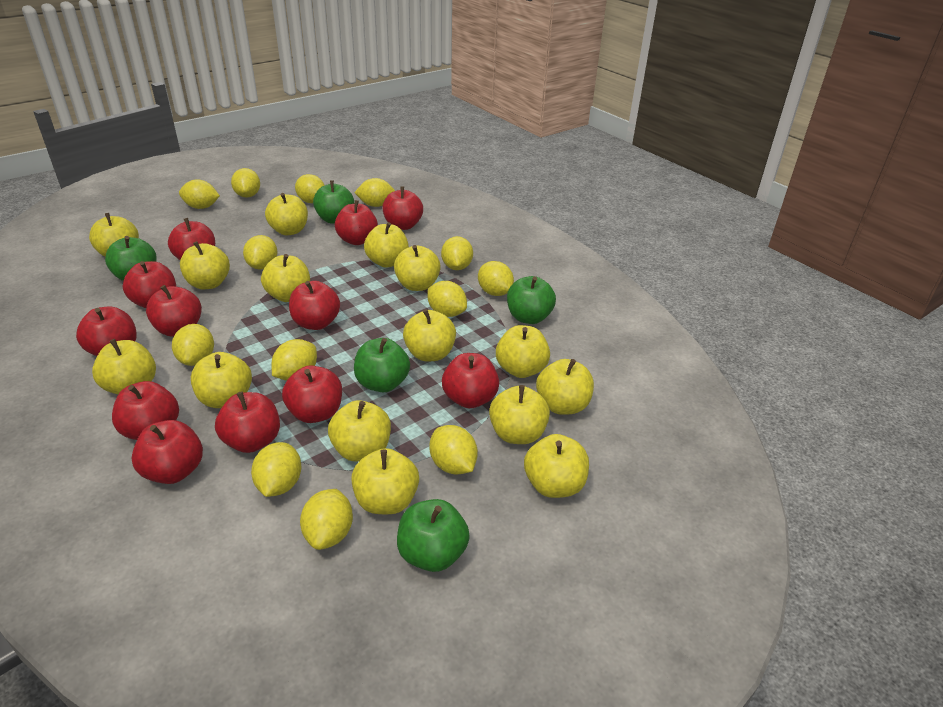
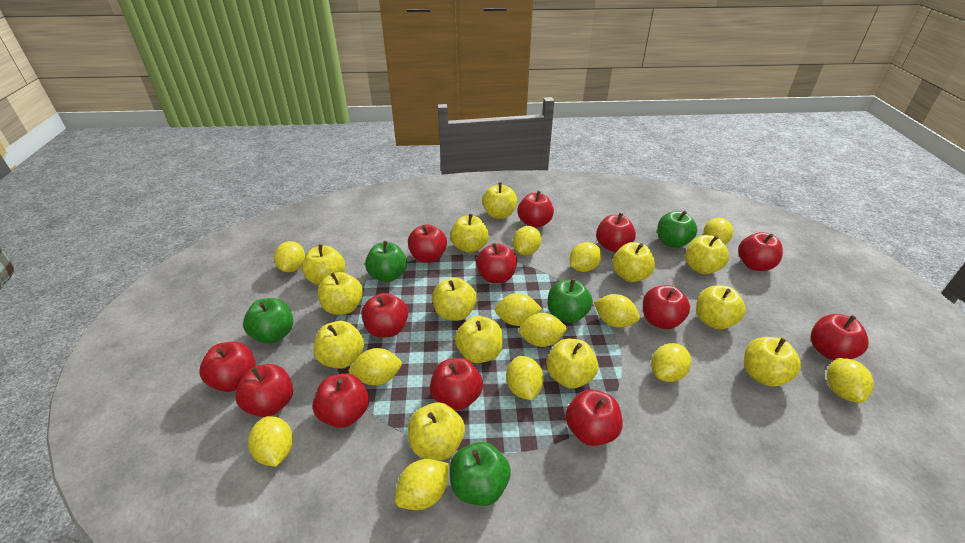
red apple: [76,307,137,356] [112,381,179,440] [123,261,176,308] [131,420,203,484] [146,285,202,337] [168,218,215,260] [215,391,280,453] [282,365,342,423] [289,281,340,330] [335,200,378,245] [382,186,423,230] [442,353,499,408] = 12 -> [199,342,256,392] [235,364,293,417] [313,373,369,428] [362,293,408,338] [408,224,447,263] [430,358,483,410] [476,243,517,283] [518,191,554,228] [565,389,622,446] [596,213,636,252] [643,285,690,329] [738,232,783,271] [811,314,869,360] = 13
yellow apple: [89,213,139,257] [92,339,156,394] [180,241,230,289] [191,352,252,408] [261,254,310,302] [265,193,308,235] [328,400,391,462] [351,448,419,514] [364,222,409,268] [394,245,441,291] [403,309,456,361] [489,385,550,444] [496,325,550,378] [524,434,589,498] [536,359,594,415] = 15 -> [302,244,345,285] [314,321,364,369] [318,272,363,315] [408,402,465,460] [432,277,477,321] [450,214,489,253] [455,316,503,363] [482,182,517,219] [546,339,598,389] [612,242,655,282] [685,235,729,274] [696,285,746,329] [744,337,801,387] = 13

